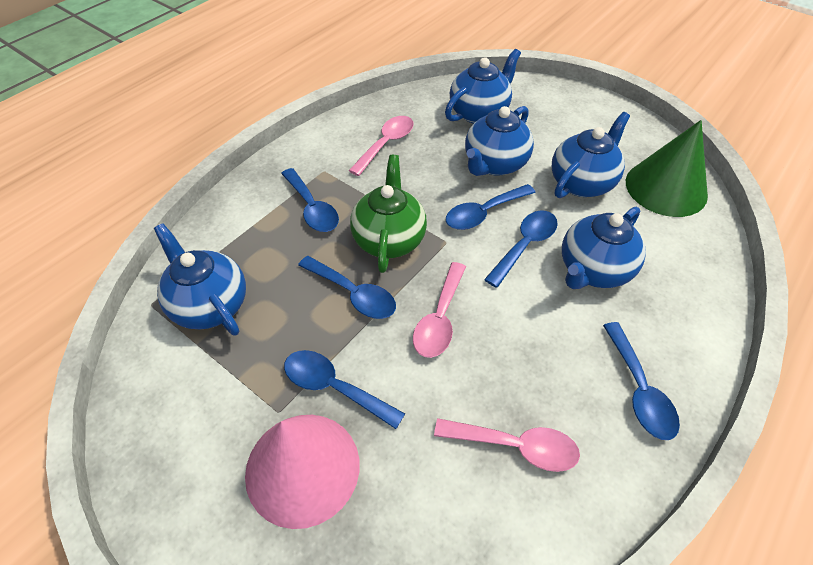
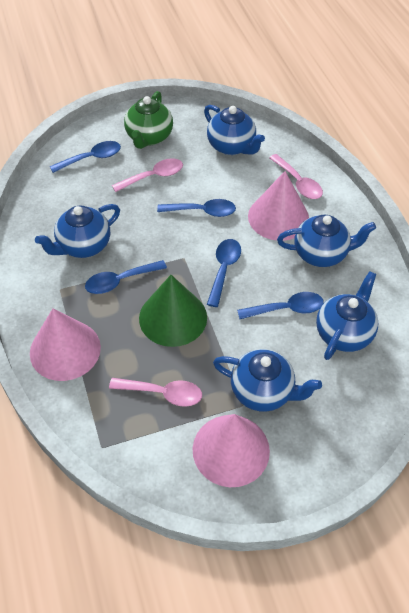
blue spoon: [281,168,339,232] [284,350,405,429] [298,256,396,319] [446,184,536,230] [484,210,558,288] [603,322,680,440] = 6 -> [50,141,121,173] [85,260,167,294] [157,199,236,217] [207,239,241,307] [237,292,324,319] = 5
pink cone: [245,415,360,529] = 1 -> [30,308,101,381] [193,414,270,487] [248,171,309,241] = 3

